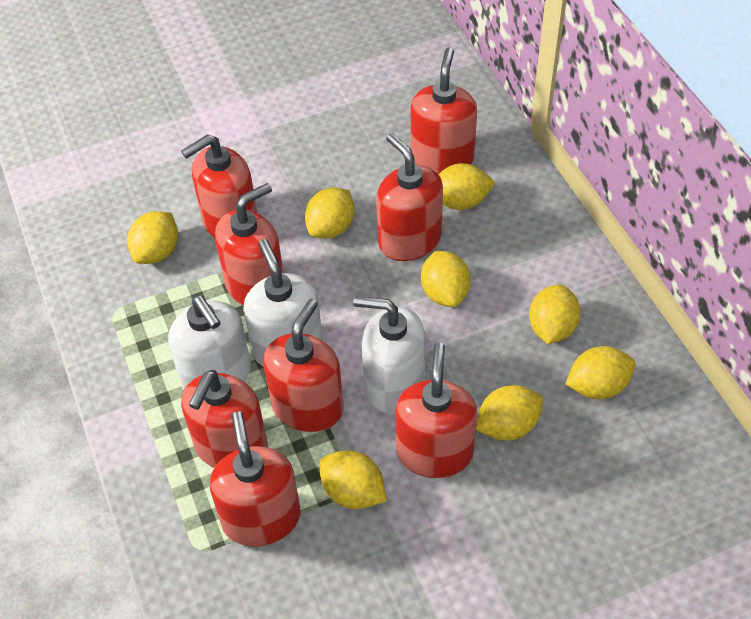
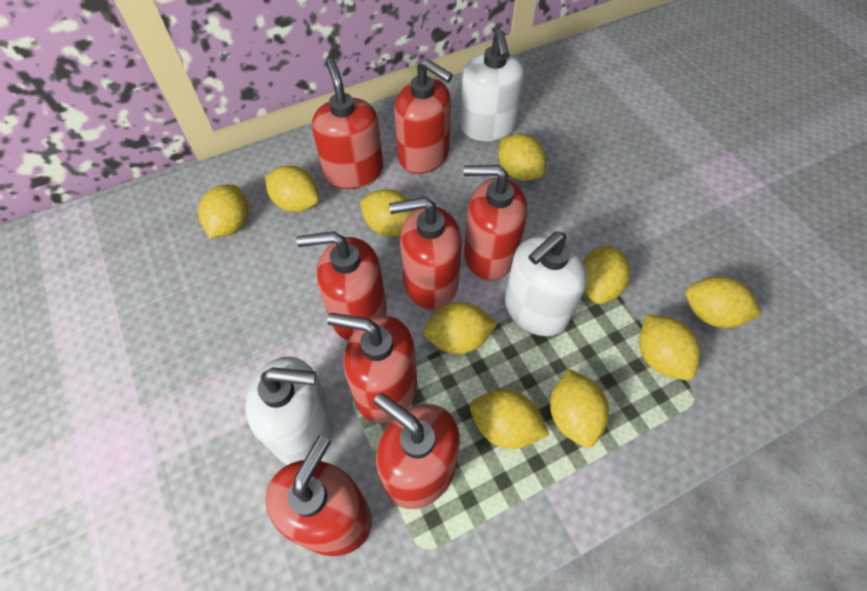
yellow lemon: [127,212,178,264] [305,188,355,239] [319,450,386,509] [421,251,471,307] [439,163,496,210] [476,385,543,440] [529,284,581,344] [565,346,636,399] = 8 -> [198,185,248,238] [265,166,319,212] [360,189,415,237] [423,302,498,354] [470,389,549,449] [498,134,546,181] [550,369,609,448] [583,245,630,304] [639,314,700,380] [685,276,762,328] = 10

